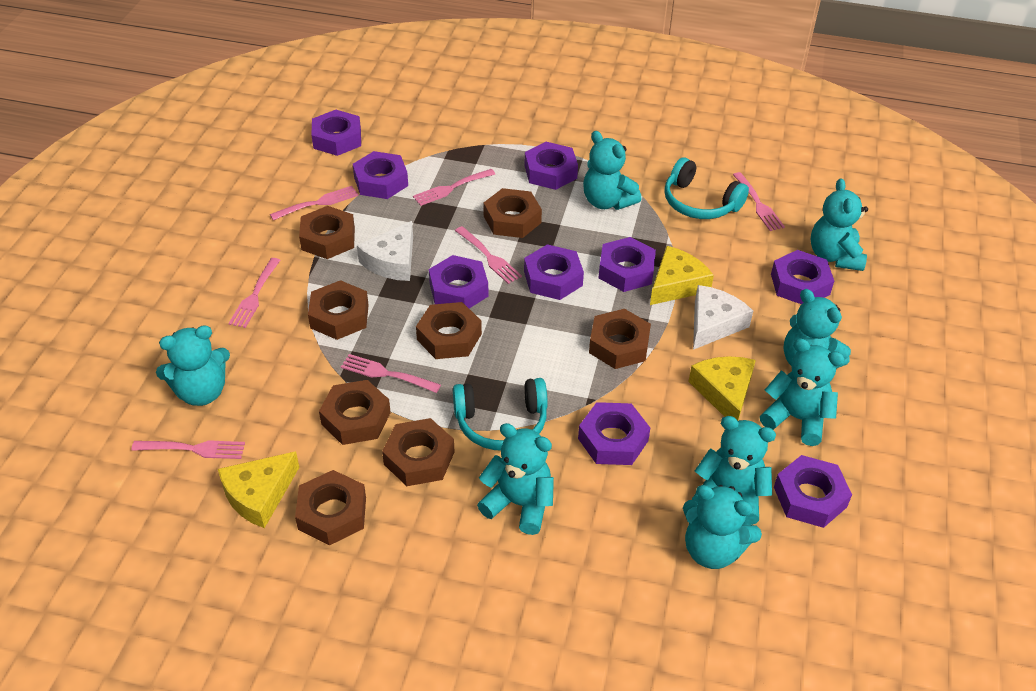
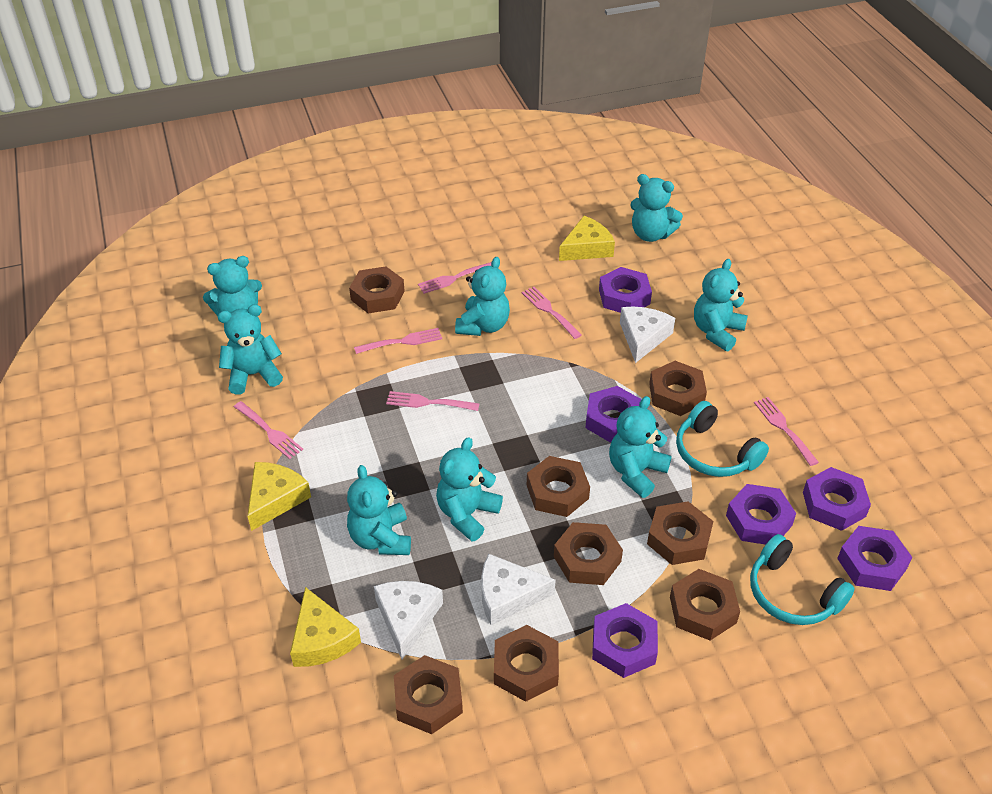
pink fork: [131,440,245,459] [228,258,281,328] [270,186,358,220] [341,354,441,393] [413,169,495,206] [455,226,522,284] [733,172,785,231] = 7 -> [234,401,303,459] [354,328,442,354] [386,391,479,411] [418,262,492,294] [522,287,582,339] [754,397,819,466] = 6
purple nut: [311,110,361,156] [353,151,408,199] [429,255,488,308] [524,244,584,300] [525,142,578,190] [578,402,650,465] [599,237,656,292] [771,250,834,304] [774,455,852,528] = 9 -> [586,386,642,443] [592,603,658,678] [599,267,652,313] [726,484,796,545] [803,467,871,531] [837,526,912,591] = 6
white cheese: [357,221,413,281] [693,285,753,350] = 2 -> [374,581,443,659] [481,554,556,625] [620,307,675,363] = 3

